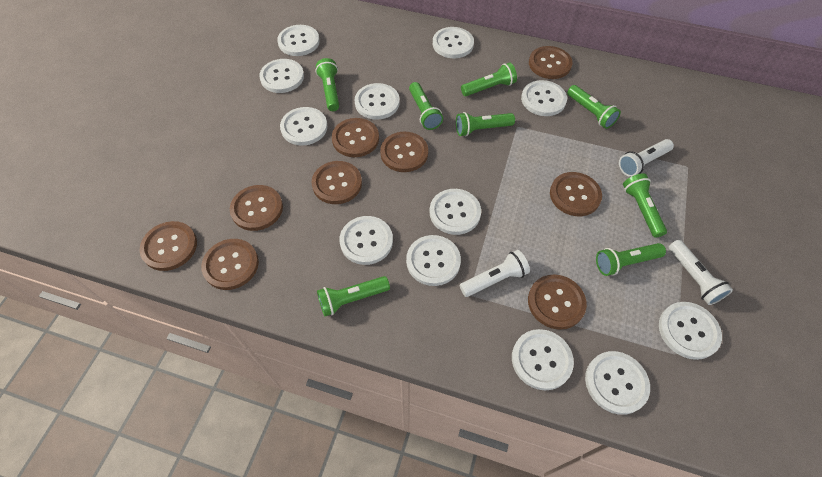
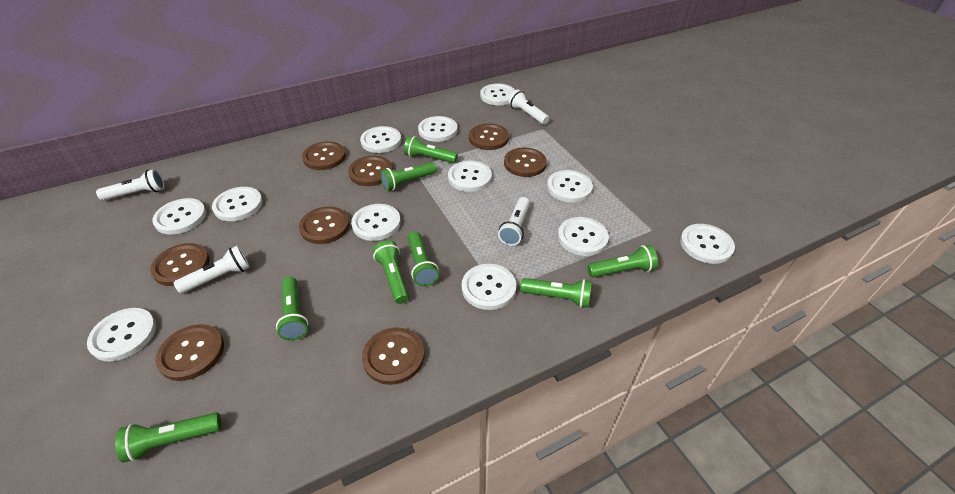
brown button: [140,221,197,271] [201,239,259,290] [230,185,283,231] [311,161,362,204] [332,118,379,157] [380,132,428,172] [528,274,587,330] [529,46,573,79] [550,172,602,216] = 9 -> [150,243,210,286] [155,324,224,381] [299,207,350,244] [302,141,346,170] [348,156,393,186] [362,327,425,385] [469,124,509,150] [504,147,547,177] = 8
white flashlight: [460,250,530,297] [619,139,674,177] [669,240,733,305] = 3 -> [96,169,165,201] [174,246,250,294] [498,197,530,246] [508,90,549,125] = 4

